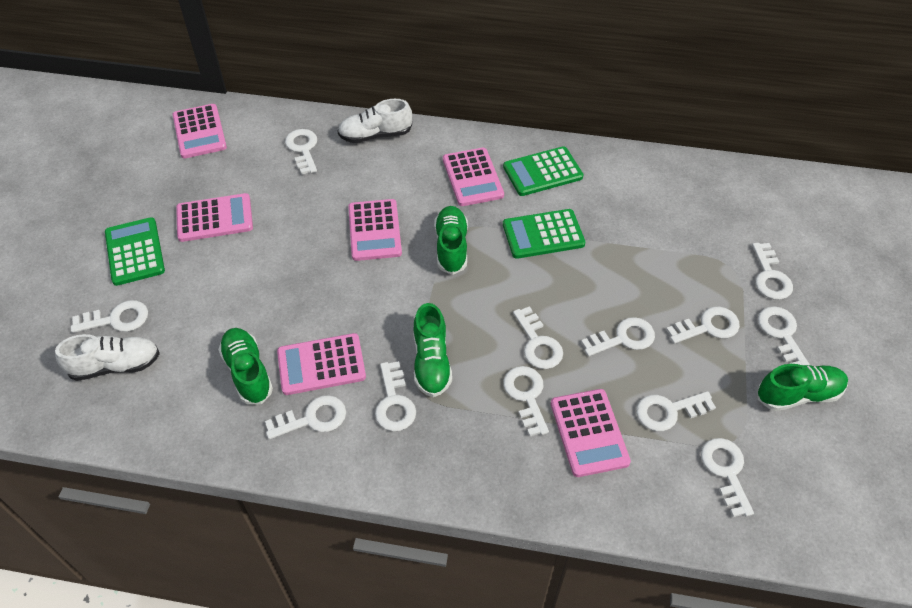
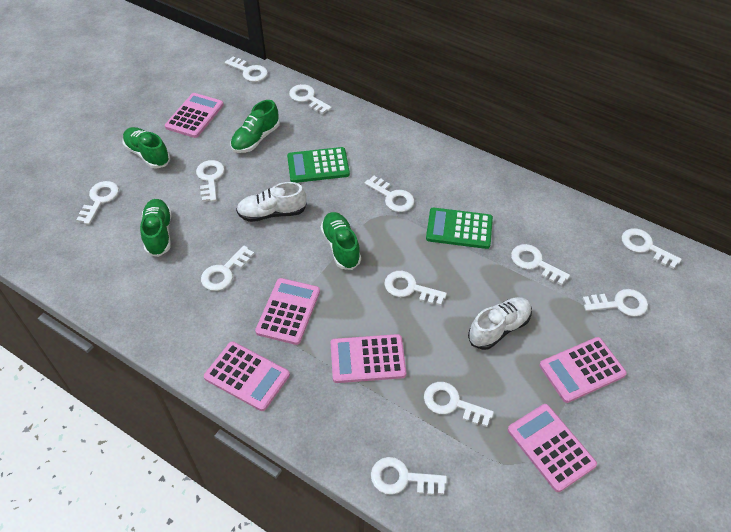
green calculator: [105,217,165,286] [503,146,584,196] [503,209,585,259] = 3 -> [287,147,350,183] [426,207,493,249] = 2

